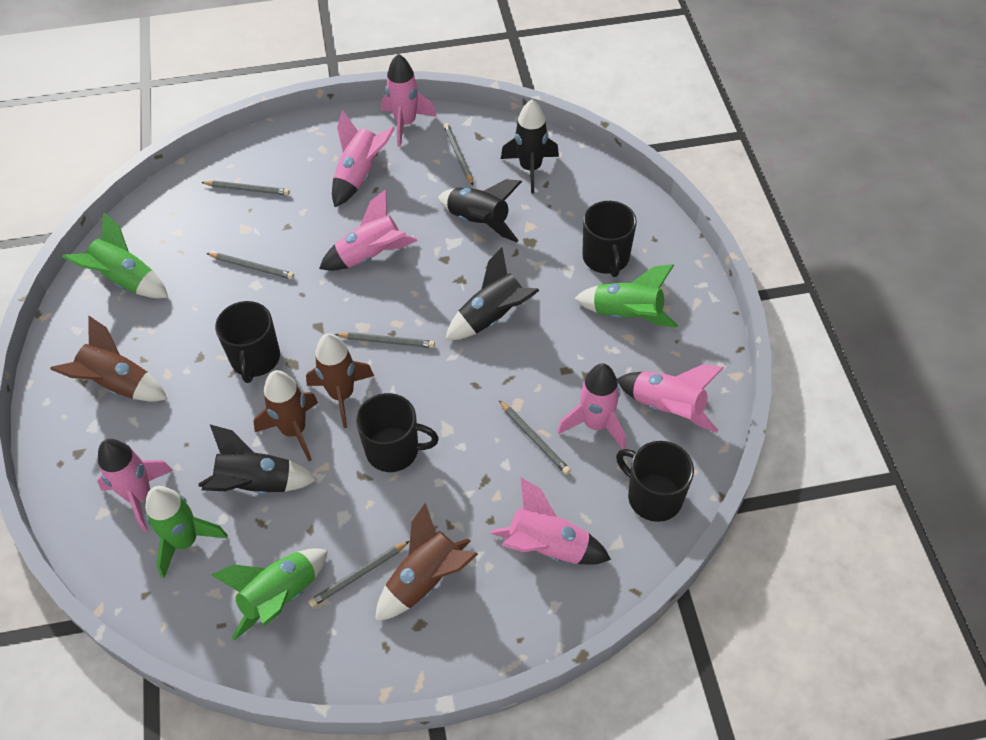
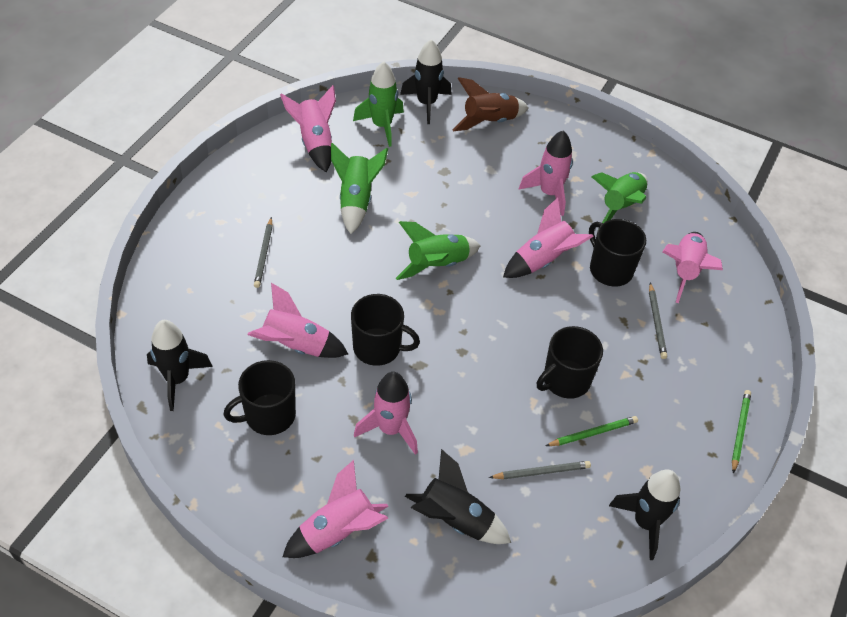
brown rocket: [50,316,167,402] [253,370,318,461] [306,333,374,428] [375,503,478,621] = 4 -> [452,77,529,131] = 1
green pencil: none = 0 -> [546,416,638,446] [732,390,751,473] = 2
grey pencil: [201,180,290,195] [206,253,294,279] [309,541,410,607] [335,332,435,348] [444,123,473,185] [499,400,571,475] = 6 -> [254,217,273,288] [489,461,591,480] [649,283,667,359] = 3

